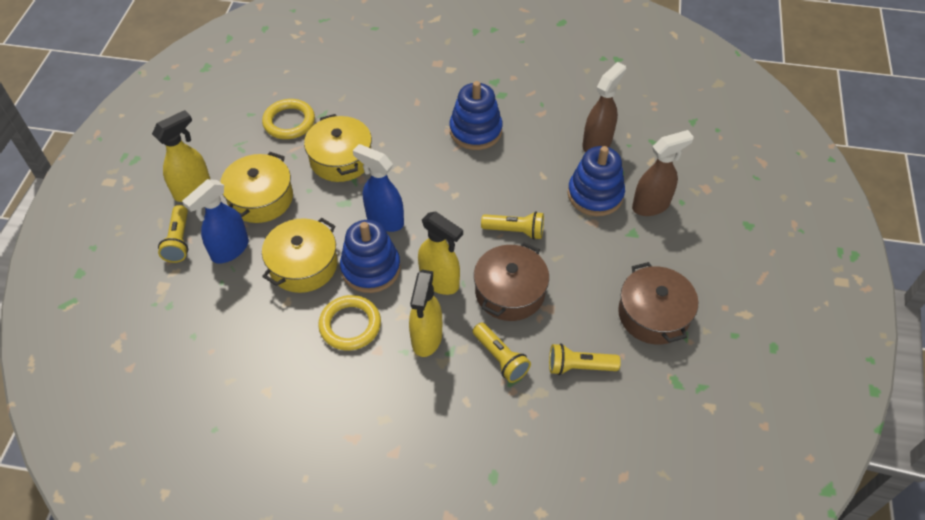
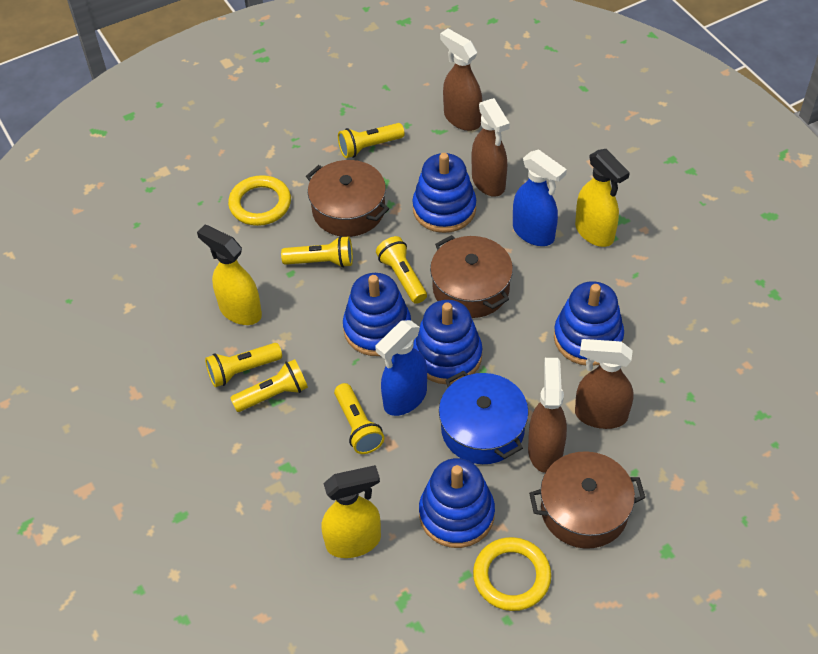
blue pot: none = 0 -> [439,370,529,464] = 1
blue stacking toy: [340,220,401,293] [449,81,503,150] [567,146,625,216] = 3 -> [343,273,411,356] [412,153,476,233] [413,300,482,384] [419,458,495,548] [554,281,624,366] = 5
brown pot: [474,242,549,321] [618,262,698,345] = 2 -> [306,160,389,237] [430,235,513,318] [529,451,645,549] = 3
brown spray bottle: [582,62,626,152] [632,130,694,216] = 2 -> [440,28,482,131] [471,98,510,197] [528,358,567,473] [575,339,634,429] = 4
yellow flashlight: [158,205,188,263] [473,322,531,383] [481,211,544,240] [549,343,621,375] = 4 -> [205,343,282,387] [230,359,308,412] [281,236,353,268] [334,383,384,454] [338,123,405,158] [376,236,427,304] = 6
yellow pot: [221,152,293,223] [262,218,338,293] [304,114,372,182] = 3 -> none = 0

